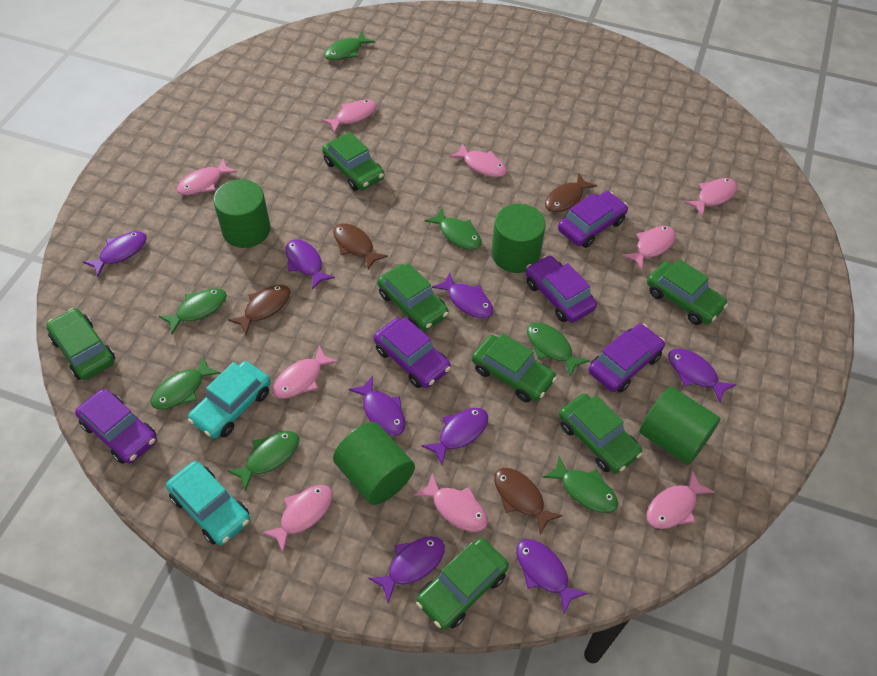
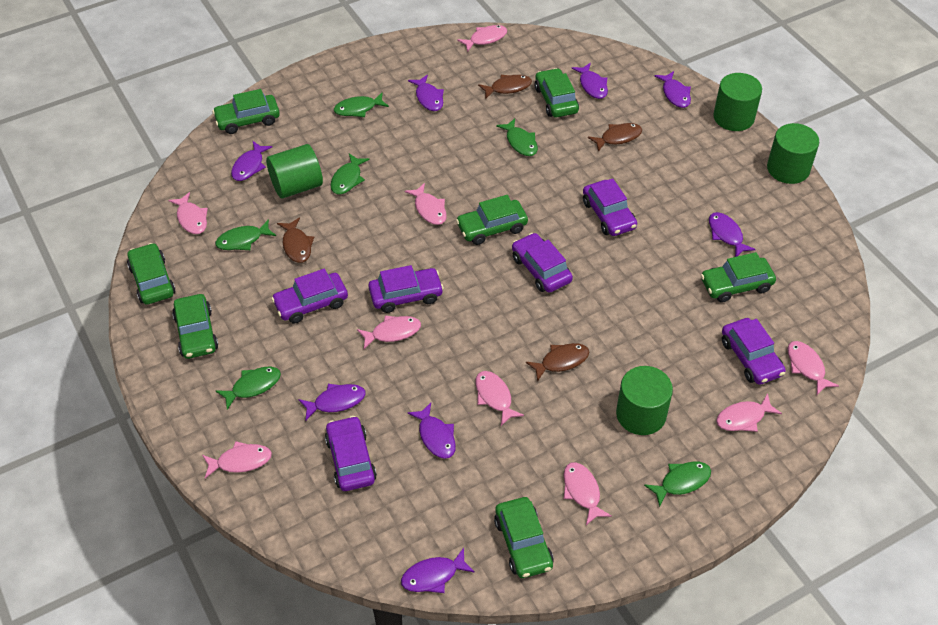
green fish: [151,355,221,410] [159,288,227,334] [227,431,299,492] [324,31,375,61] [424,208,482,250] [527,323,589,376] [542,456,618,513] = 7 -> [215,219,276,250] [216,366,281,410] [331,153,369,195] [334,92,389,117] [496,118,538,156] [644,461,711,507] = 6
purple car: [75,389,157,464] [374,317,451,388] [526,255,597,323] [558,191,628,248] [588,324,665,393] = 5 -> [271,269,348,323] [325,416,377,491] [369,265,444,313] [512,233,573,293] [583,179,637,236] [722,318,786,385] = 6
turquoise car: [166,461,250,545] [188,361,271,439] = 2 -> none = 0

